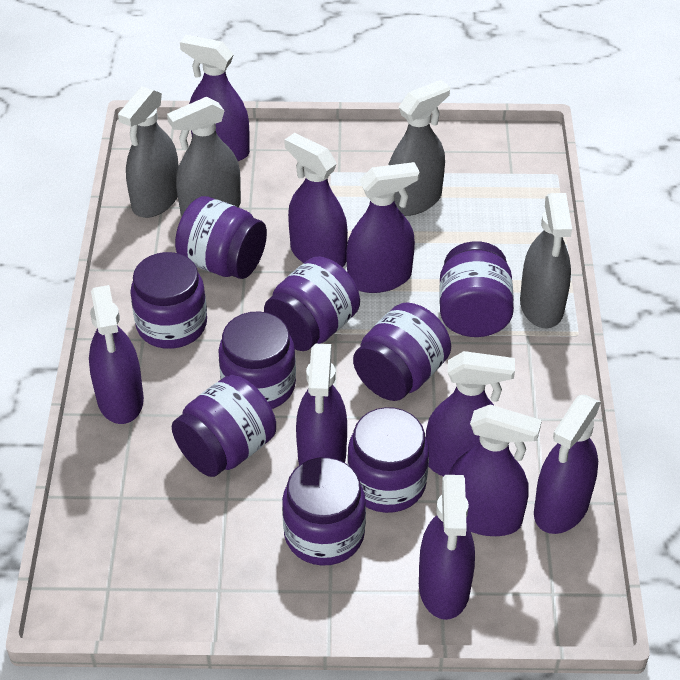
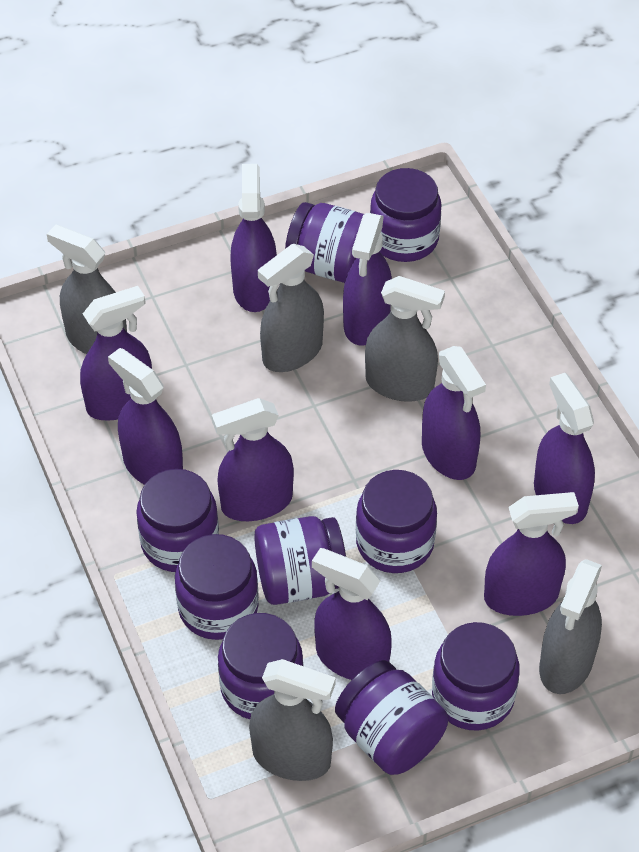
grey spray bottle: [118,86,179,218] [167,97,241,217] [389,80,450,216] [520,193,572,328] = 4 -> [47,225,127,354] [249,659,336,781] [258,244,324,372] [365,276,445,402] [539,559,602,694] = 5

